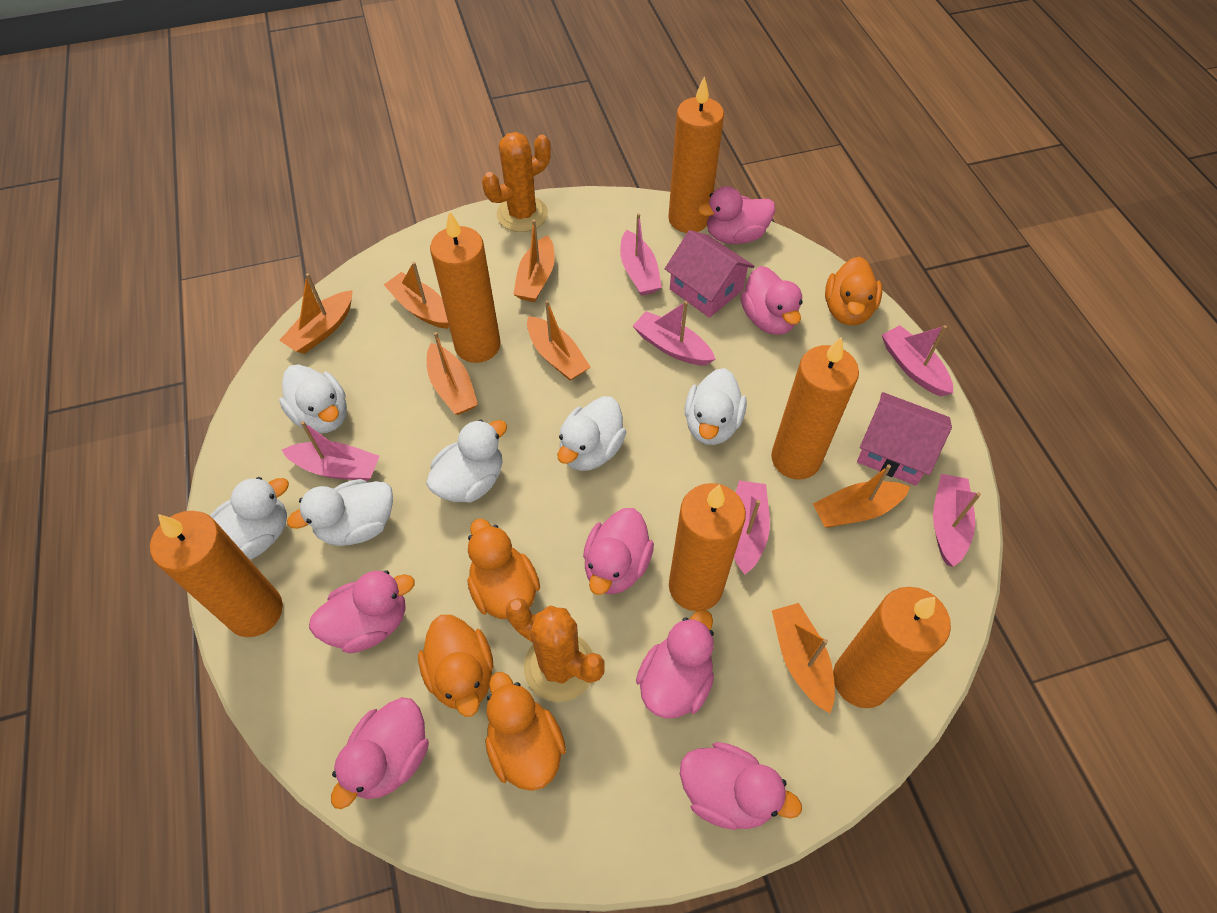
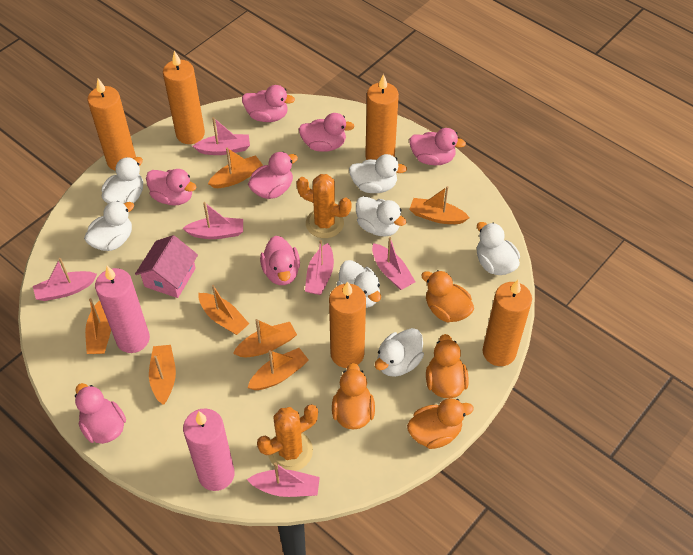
orange candle: [150,511,283,637] [430,211,501,363] [668,76,724,233] [669,483,746,611] [771,337,859,479] [833,587,951,708] = 6 -> [88,79,136,171] [163,51,205,144] [329,281,366,368] [365,74,399,160] [483,280,532,366] = 5
pink candle: none = 0 -> [95,266,150,353] [183,408,235,491] = 2
pink house: [665,230,755,318] [857,392,952,486] = 2 -> [135,235,198,298] = 1
white duck: [210,477,289,560] [279,364,347,433] [287,479,393,546] [426,419,507,503] [557,396,626,471] [685,368,747,445] = 6 -> [84,201,134,251] [102,157,143,204] [337,260,381,308] [349,154,407,193] [356,196,406,236] [375,328,424,377] [477,222,520,275] = 7

